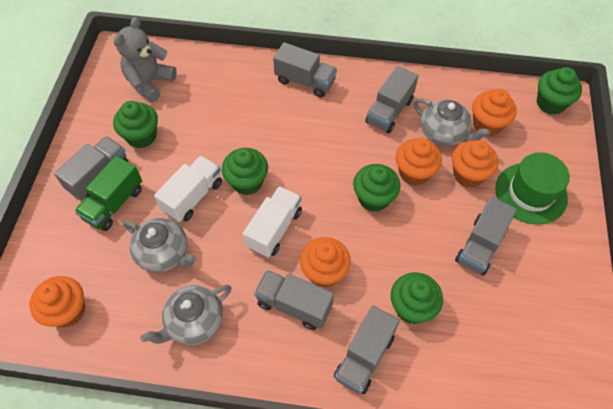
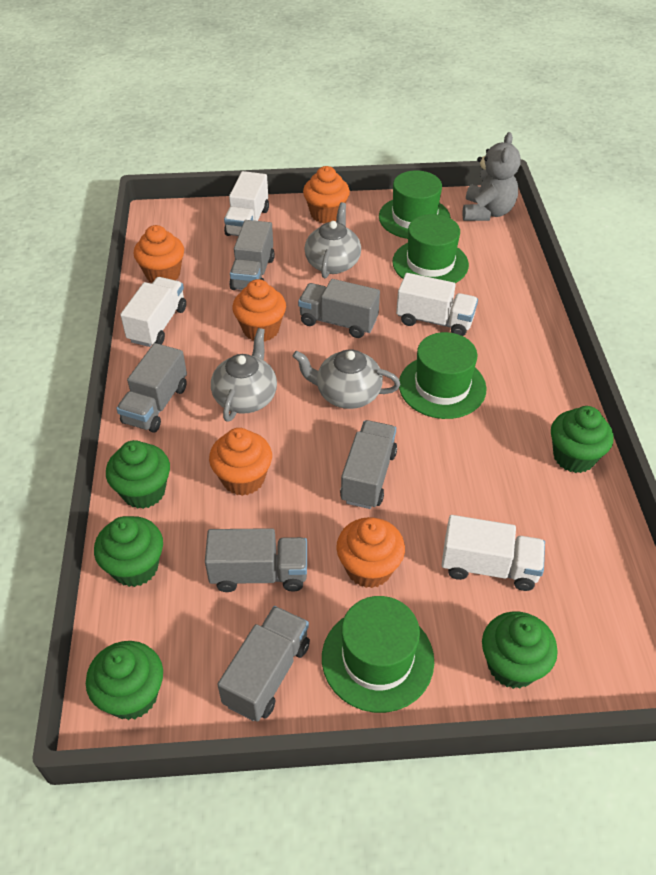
green hat: [495,152,570,225] = 1 -> [322,596,434,713] [379,170,451,239] [393,214,469,283] [399,332,487,419] = 4
green truck: [75,156,142,231] = 1 -> none = 0
white truck: [154,156,222,222] [243,186,302,258] = 2 -> [120,277,186,347] [224,171,269,236] [396,273,478,336] [442,515,545,591] = 4

